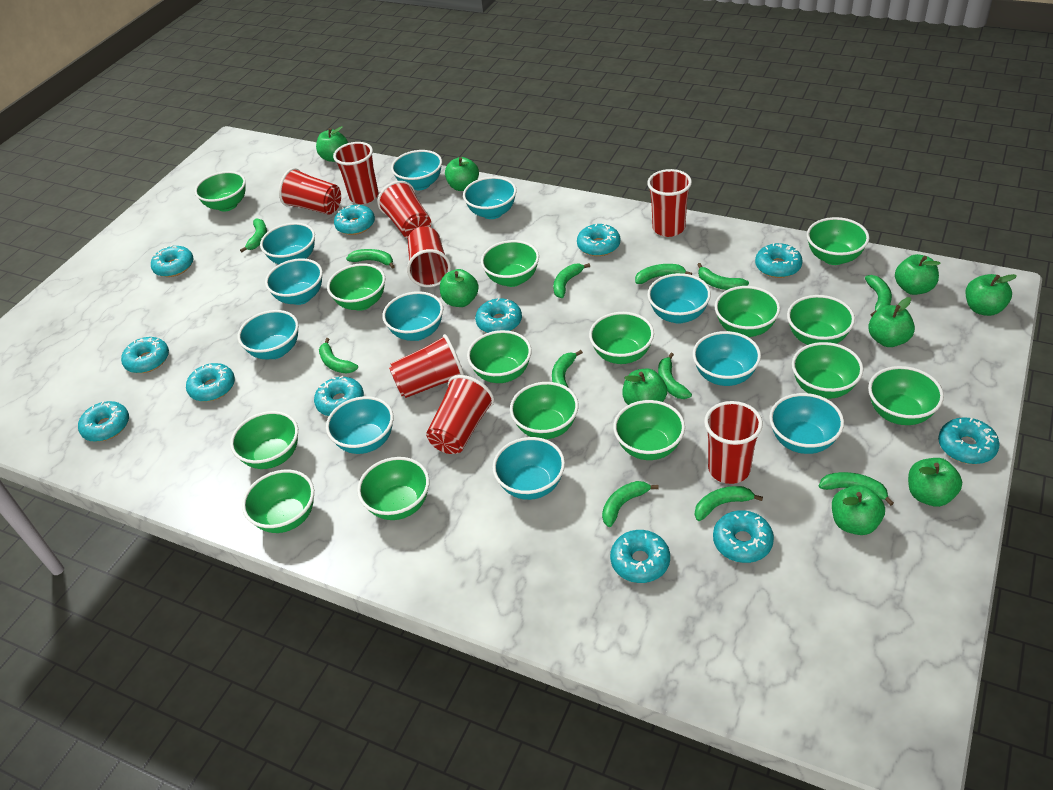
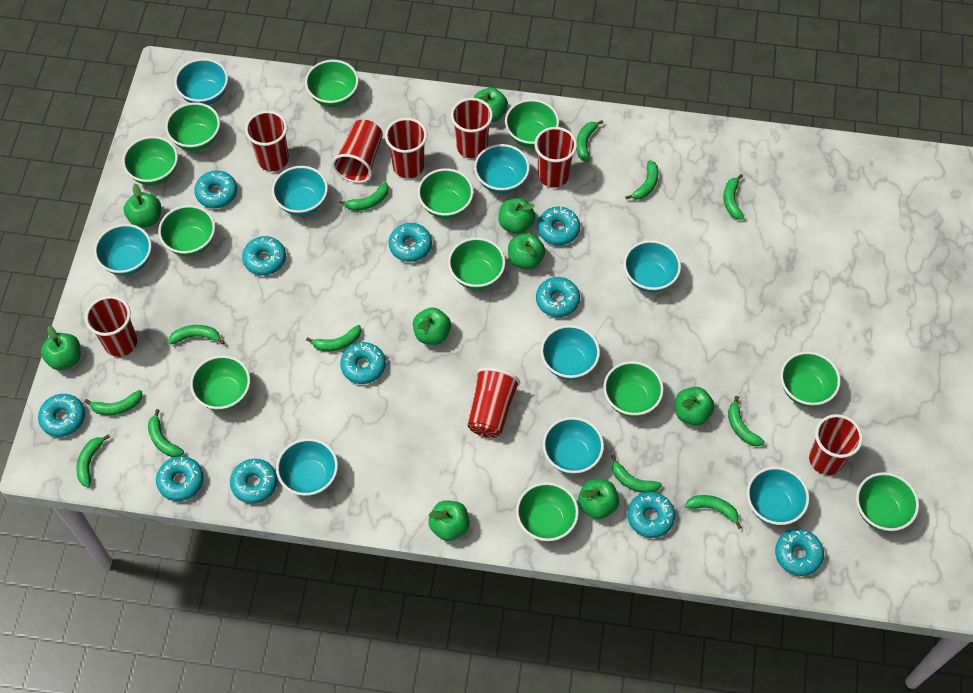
green bowl: [194,171,246,212] [230,411,298,469] [242,470,314,533] [327,263,385,311] [357,457,430,520] [467,330,532,383] [481,240,539,287] [510,382,579,439] [589,312,654,364] [613,400,685,460] [715,286,780,337] [787,295,855,345] [792,342,863,399] [807,217,869,265] [868,366,944,425] = 15 -> [122,136,178,186] [158,205,215,256] [165,102,220,151] [190,355,250,411] [305,60,359,107] [418,168,474,219] [448,237,506,290] [505,99,559,148] [516,482,579,542] [603,361,664,417] [780,351,841,407] [856,472,919,532] = 12
turquoise bowl: [238,310,299,360] [260,222,315,264] [265,258,323,305] [326,396,394,454] [382,291,443,341] [391,150,442,190] [463,177,517,219] [492,437,565,500] [647,273,711,324] [693,331,761,386] [769,393,844,454] = 11 -> [94,224,152,276] [174,58,228,105] [272,166,328,216] [276,438,338,496] [474,144,530,194] [541,325,600,380] [543,417,604,474] [624,240,681,292] [747,467,809,526] = 9
turquoise donut: [78,401,129,442] [121,337,169,373] [151,245,194,277] [186,363,235,402] [314,376,364,416] [334,205,375,235] [475,298,522,333] [577,224,620,256] [610,530,670,583] [713,510,774,563] [755,243,803,278] [938,417,1000,464] = 12 -> [38,394,85,437] [156,456,204,501] [194,170,237,208] [230,459,277,504] [242,236,286,276] [340,342,386,384] [389,223,432,262] [536,277,580,317] [537,206,580,245] [627,492,675,538] [775,529,824,576] = 11

